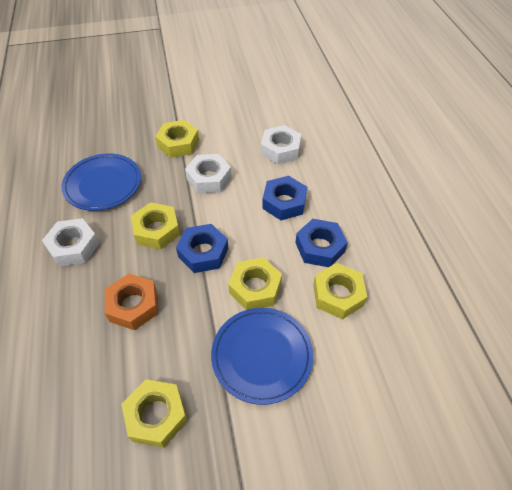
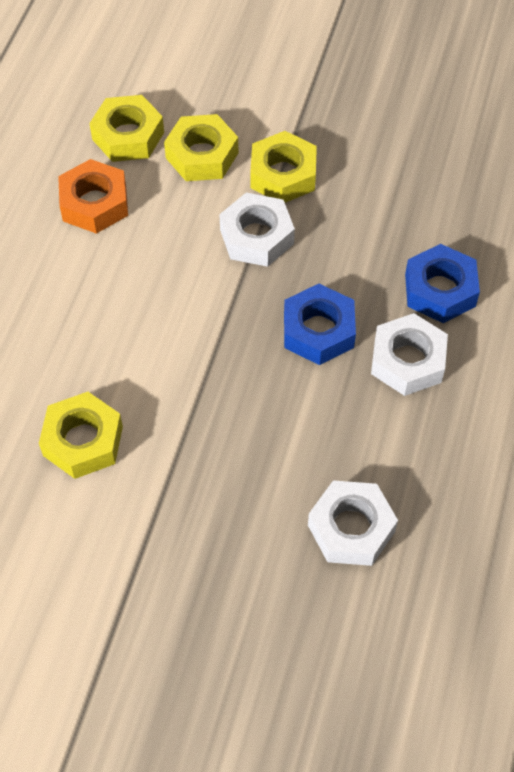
blue nut: [176,224,228,273] [262,176,307,220] [295,219,348,267] = 3 -> [284,284,356,365] [405,244,480,323] = 2
blue plate: [61,153,141,211] [211,308,313,405] = 2 -> none = 0
yellow nut: [121,380,187,448] [131,202,180,250] [155,120,199,158] [228,257,282,310] [313,263,367,319] = 5 -> [39,392,123,479] [89,95,164,162] [164,114,238,181] [250,131,317,203] = 4

